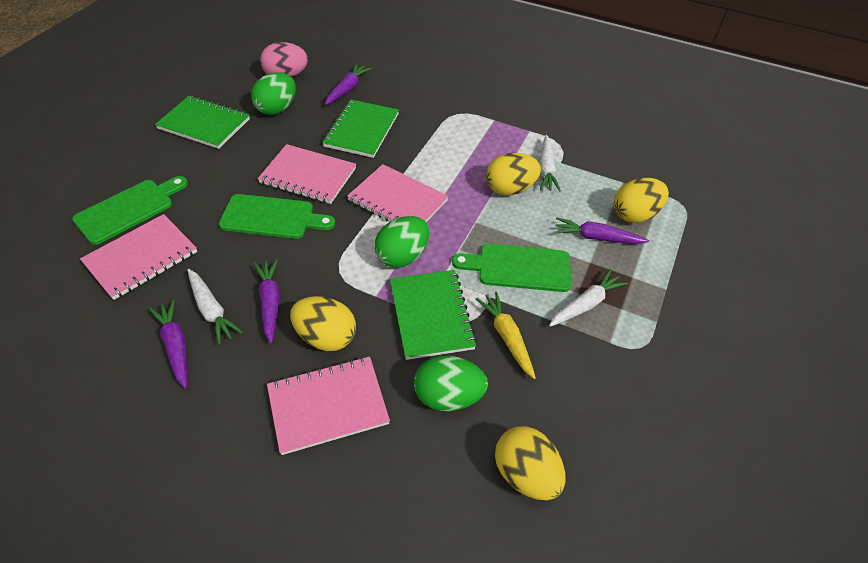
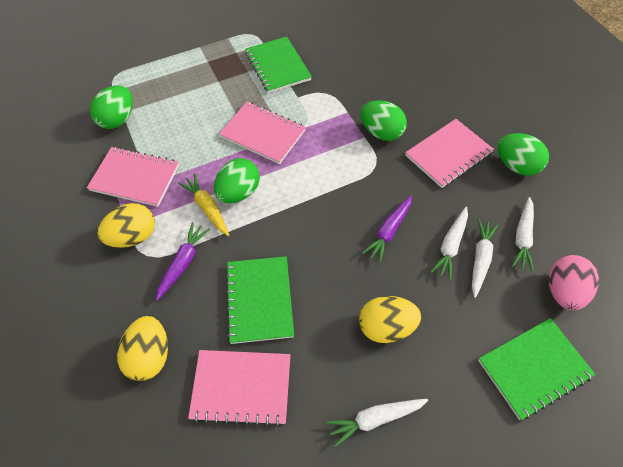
green cutting board: [72,176,188,245] [219,194,335,239] [452,244,571,292] = 3 -> none = 0
green egg: [251,72,296,115] [374,216,429,268] [414,356,488,411] = 3 -> [90,86,133,129] [214,158,260,203] [361,100,407,141] [498,133,549,176] = 4
purple carrot: [149,299,187,389] [254,259,280,344] [325,64,372,105] [555,217,649,244] = 4 -> [156,223,210,301] [362,195,412,263] = 2
white carrot: [188,269,243,345] [539,135,561,192] [549,269,628,327] = 3 -> [326,399,428,447] [431,207,468,280] [472,219,498,298] [512,197,534,272] = 4
yellow egg: [290,296,356,351] [486,153,541,195] [495,426,565,500] [614,178,669,223] = 4 -> [97,203,155,248] [117,316,168,381] [359,296,421,343] = 3

